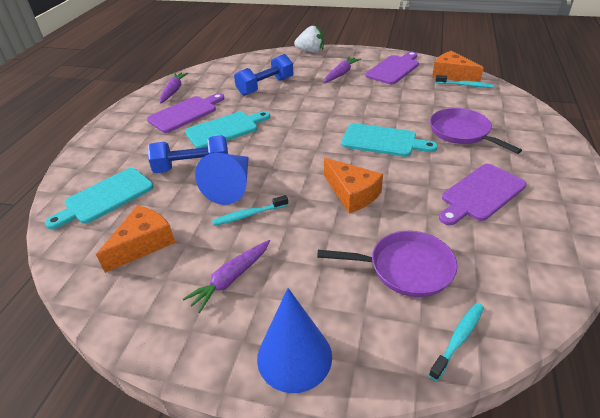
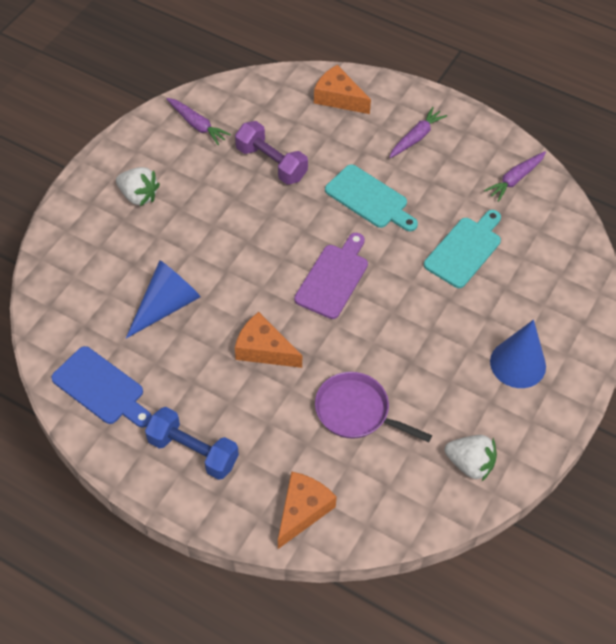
blue cutting board: none = 0 -> [51,346,152,428] = 1
blue dumbbell: [148,135,228,173] [234,54,293,96] = 2 -> [145,407,239,480] = 1
purple cutting board: [147,93,225,133] [365,52,419,84] [439,164,527,225] = 3 -> [294,233,368,319] = 1
purple dumbbell: none = 0 -> [235,121,308,185] = 1
purple pan: [317,231,457,297] [430,108,522,154] = 2 -> [315,372,432,442] = 1
turquoise cutting board: [45,168,154,229] [185,111,270,148] [341,123,438,157] = 3 -> [325,165,418,231] [424,210,501,288] = 2
turquoise toothbrush: [212,195,288,226] [429,303,484,381] [435,75,494,88] = 3 -> none = 0
white strawberry: [294,25,324,53] = 1 -> [116,167,160,206] [445,435,497,481] = 2

